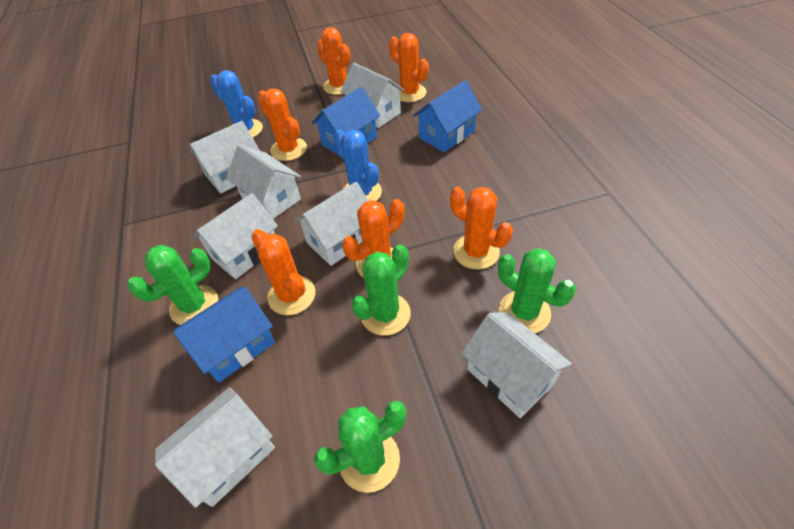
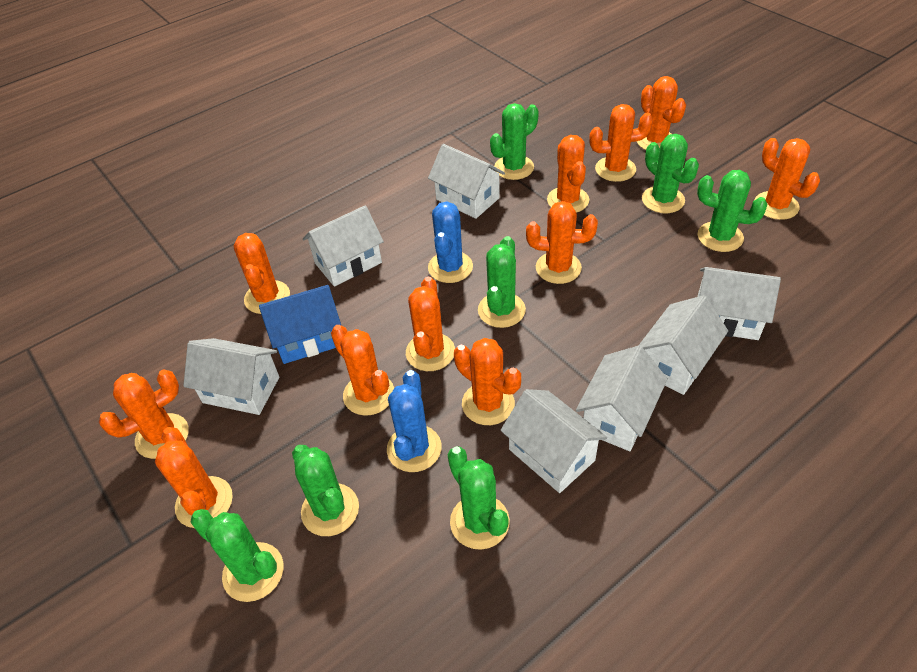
blue house: [174,287,275,383] [312,87,380,156] [413,80,482,152] = 3 -> [259,285,341,364] = 1
green cactus: [128,245,218,325] [314,401,406,493] [351,245,411,336] [498,248,576,333] = 4 -> [191,509,284,602] [292,445,359,536] [448,447,510,550] [478,236,526,328] [490,103,539,180] [642,134,699,213] [697,170,768,252] = 7
orange cactus: [251,229,315,315] [258,89,307,161] [317,27,350,95] [342,199,404,278] [389,33,429,102] [450,187,513,269] = 6 -> [99,370,189,459] [155,427,233,528] [234,233,290,314] [331,325,394,416] [406,277,455,371] [454,338,521,425] [526,201,598,284] [547,135,589,213] [589,104,653,182] [637,76,686,150] [755,138,820,220] = 11

